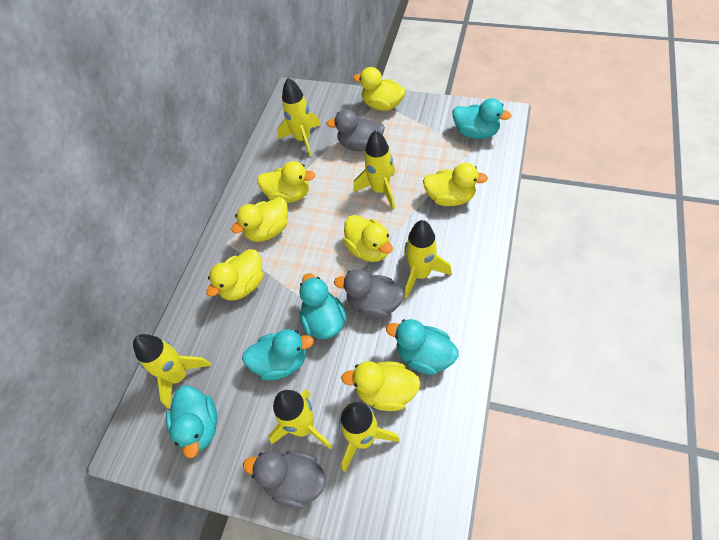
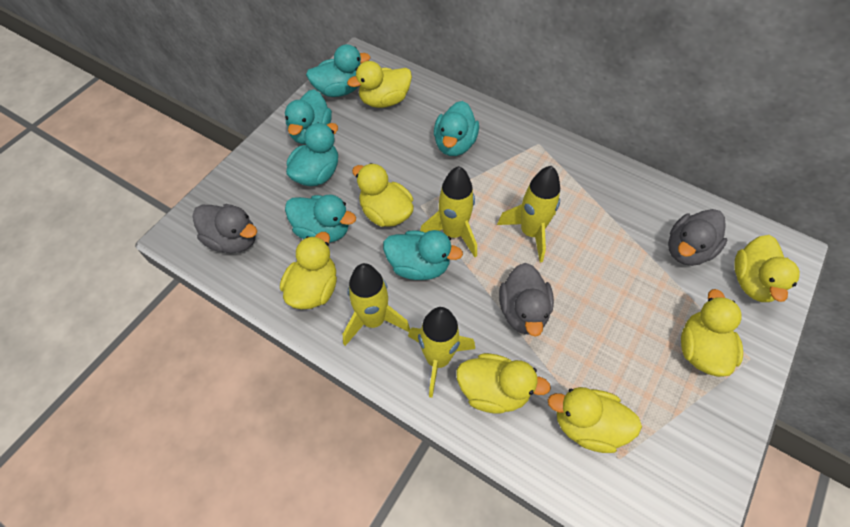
turquoise duck: [166,386,217,458] [242,329,314,380] [299,273,347,339] [386,319,459,375] [452,98,512,139] = 5 -> [285,89,332,144] [285,194,356,243] [286,123,338,186] [306,44,371,97] [383,230,463,280] [434,101,479,156] = 6
yellow rocket: [133,334,211,409] [269,390,332,450] [278,78,320,157] [339,402,400,472] [353,130,395,210] [404,220,452,298] = 6 -> [343,263,410,346] [408,307,475,398] [420,166,477,257] [497,166,560,262] = 4

